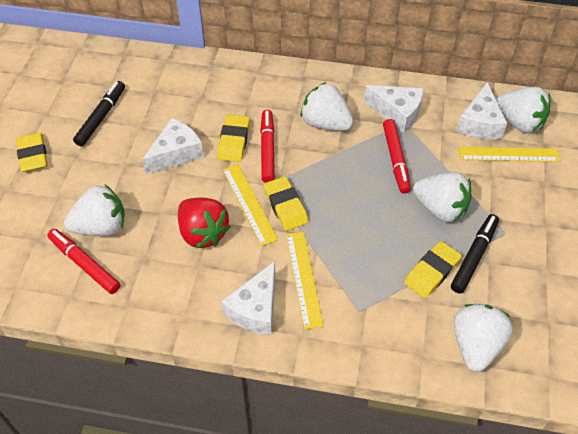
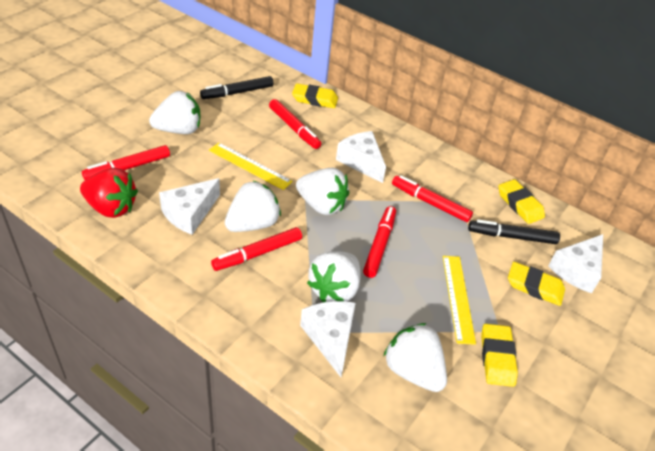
red marker: [47,229,120,294] [260,110,275,183] [383,119,411,194] = 3 -> [82,145,170,180] [211,227,302,271] [269,99,321,149] [363,206,396,278] [392,175,473,222] = 5
yellow ruler: [223,164,278,246] [286,232,323,329] [459,147,560,162] = 3 -> [209,143,293,190] [443,256,476,345] = 2

